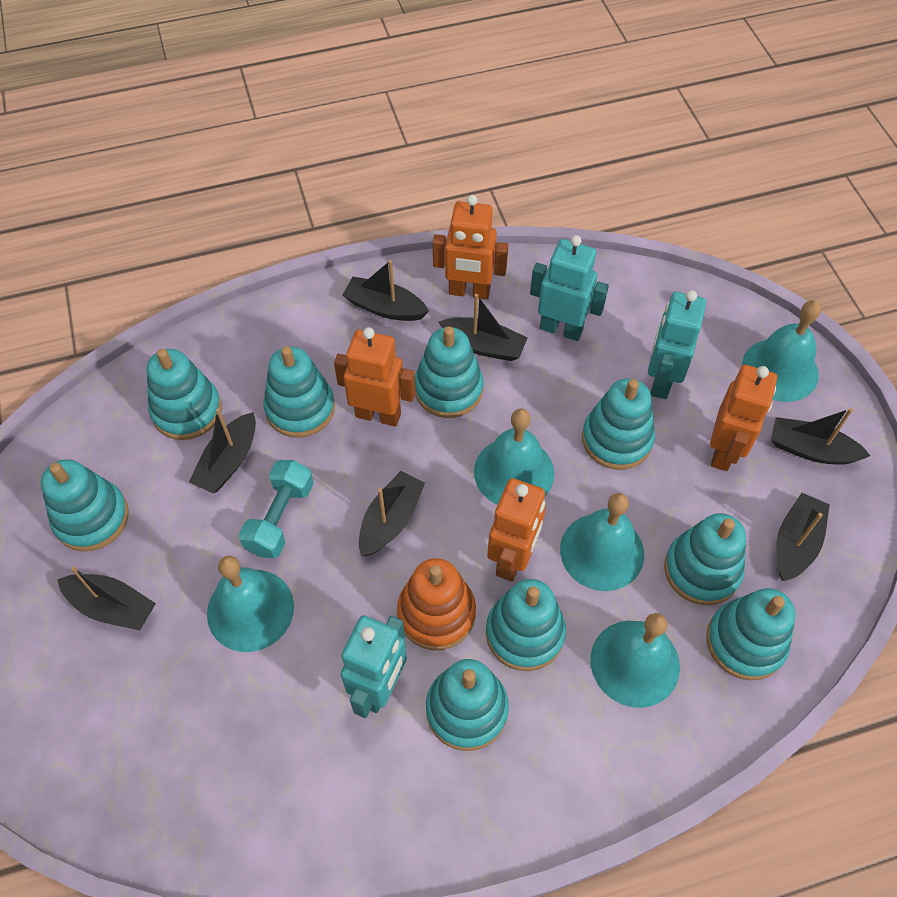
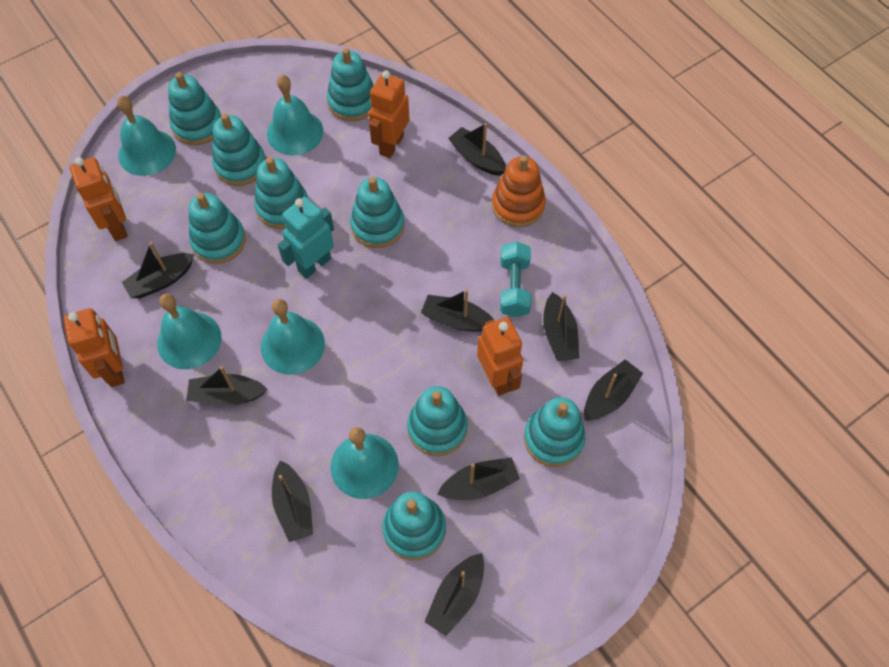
black boat: [57,566,156,630] [189,408,256,493] [343,260,429,321] [359,471,425,556] [439,294,528,361] [771,408,870,465] [776,493,830,581] = 7 -> [122,242,194,298] [186,366,267,406] [272,460,313,542] [421,289,493,332] [425,553,484,636] [437,457,520,500] [448,123,506,176] [543,292,579,361] [584,359,643,421] = 9
turquoise robot: [341,615,407,718] [530,235,609,341] [648,290,706,399] = 3 -> [278,197,334,279] = 1

